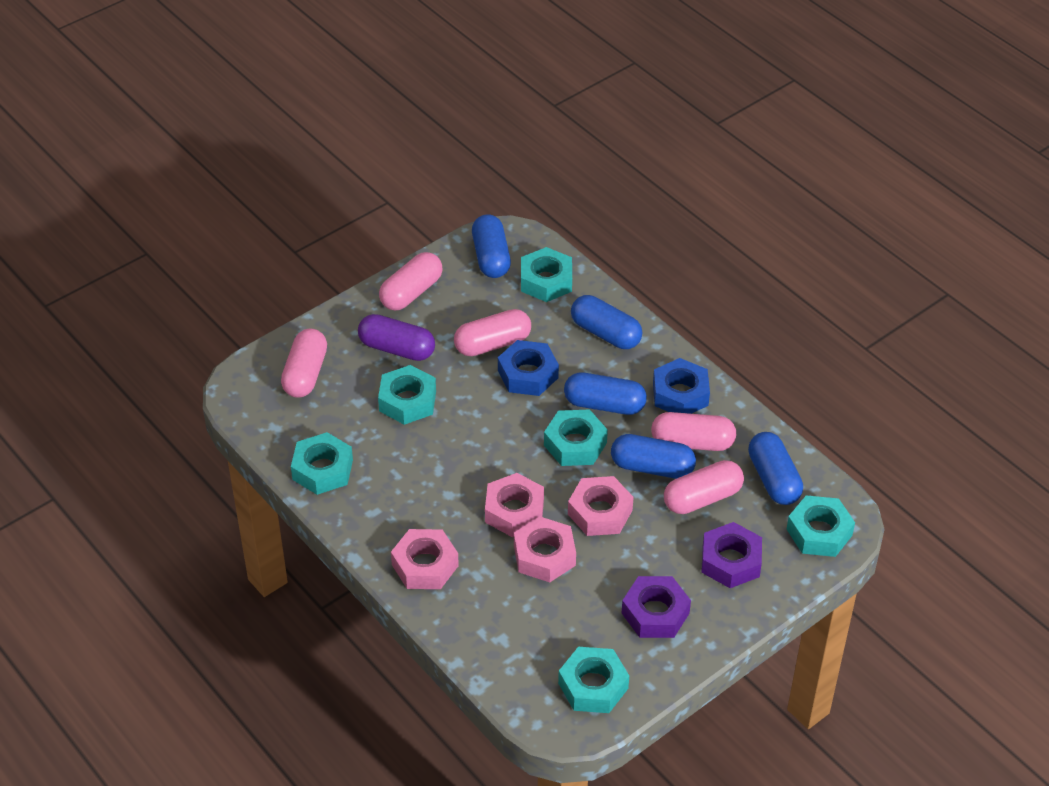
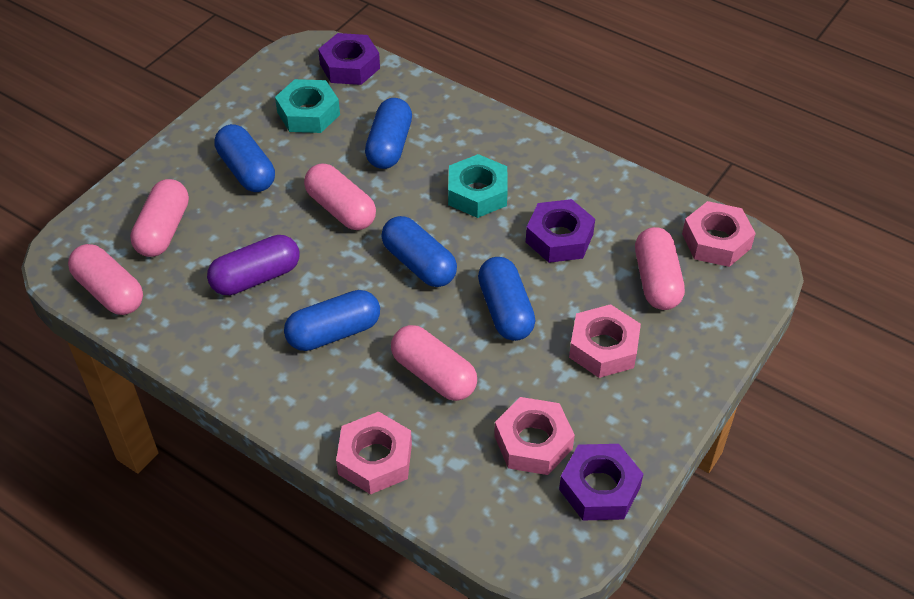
blue nut: [498,340,559,396] [653,358,710,414] = 2 -> none = 0
purple nut: [622,576,691,638] [701,522,762,588] = 2 -> [318,33,380,85] [526,199,595,263] [559,444,643,520] = 3
turquoise nut: [291,432,353,495] [378,365,436,425] [521,247,572,302] [544,409,608,466] [558,647,629,713] [786,495,855,557] = 6 -> [275,79,340,133] [448,154,508,218] = 2

